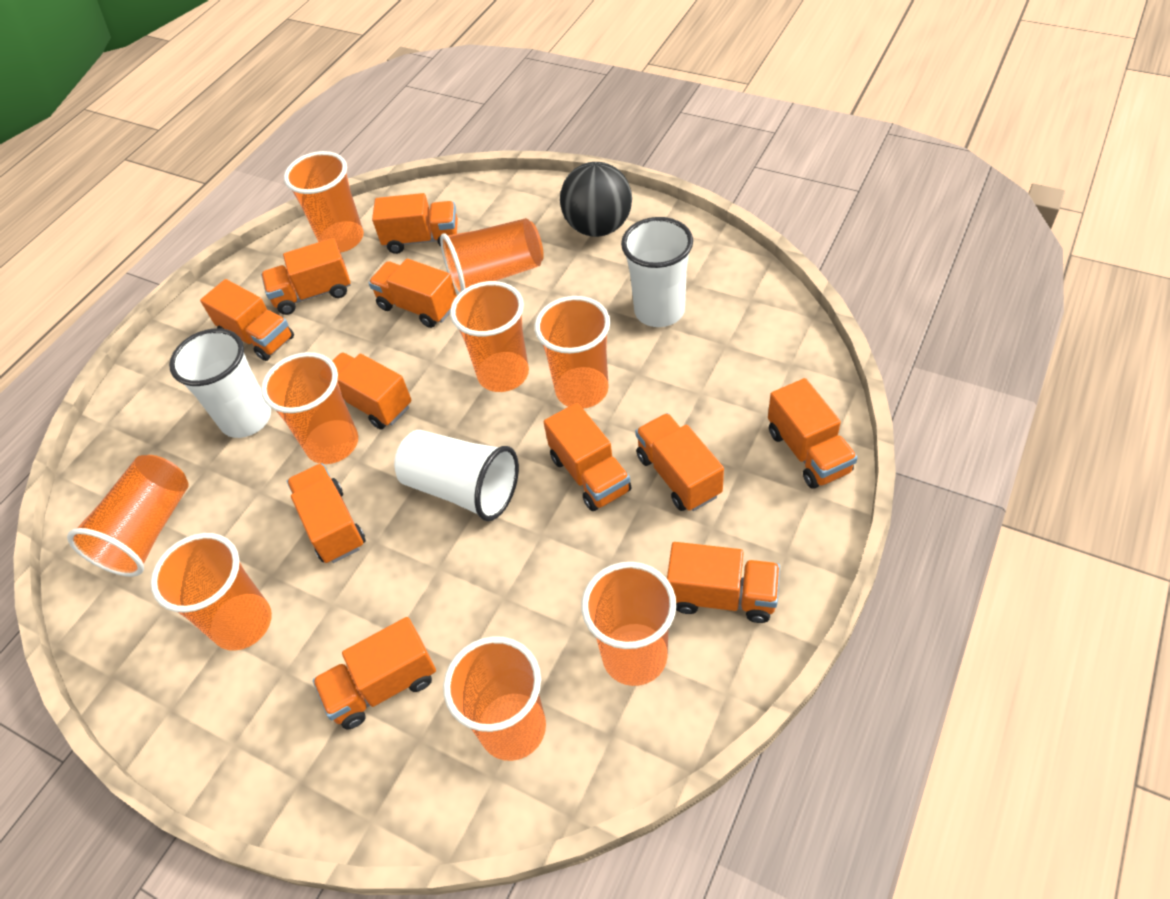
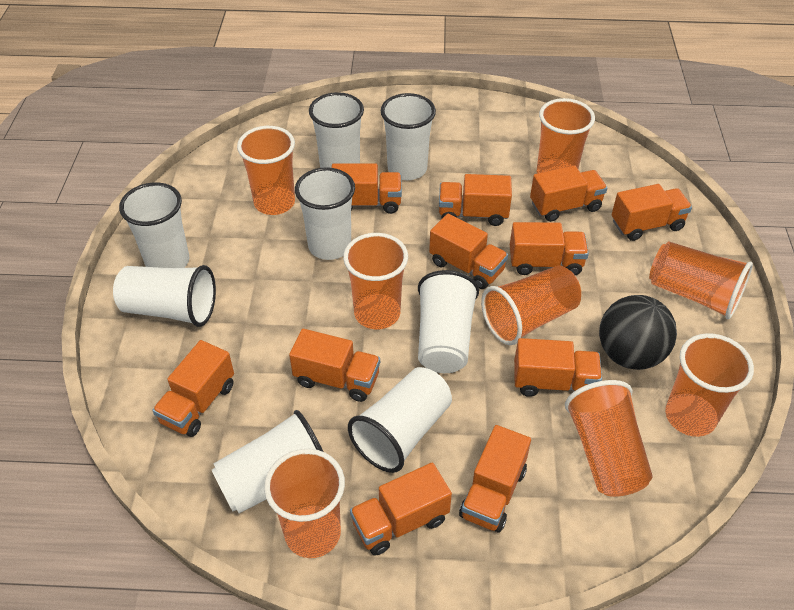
orange cup: [67,455,189,577] [151,533,272,651] [261,352,358,464] [284,151,364,252] [440,218,544,294] [443,636,546,761] [450,281,529,392] [535,296,610,409] [582,562,677,686] = 9 -> [237,126,295,215] [264,449,345,558] [343,233,408,330] [481,265,581,345] [537,98,595,173] [565,380,653,497] [649,242,753,319] [665,333,754,437] = 8
white cup: [169,328,271,438] [394,430,519,521] [621,217,693,327] = 3 -> [113,265,216,327] [119,182,189,268] [212,410,323,513] [295,167,355,260] [309,92,364,168] [348,367,452,473] [381,93,436,180] [418,270,479,373] = 8

